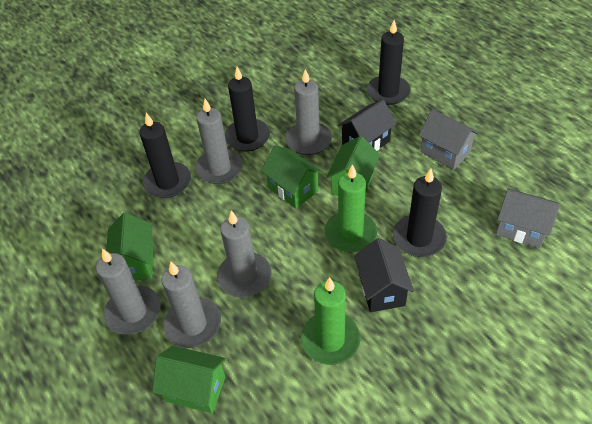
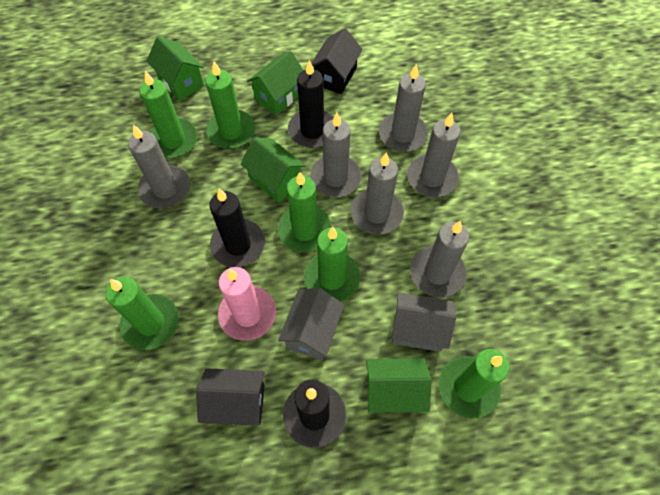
black candle: [139,113,191,198] [225,67,270,152] [367,20,411,105] [393,168,447,257] = 4 -> [209,188,265,267] [283,380,346,448] [288,60,334,148] = 3
green candle: [301,277,360,365] [324,164,377,252] = 2 -> [106,277,179,350] [140,71,198,158] [205,61,255,149] [278,172,332,252] [304,227,360,302] [439,349,509,419] = 6
grey candle: [96,249,161,335] [162,261,221,348] [195,99,243,184] [217,210,272,298] [285,69,332,155] = 5 -> [128,125,190,209] [310,113,362,197] [351,152,404,235] [379,64,428,152] [407,113,460,197] [410,221,469,297] = 6
pink candle: none = 0 -> [218,267,276,341] = 1

